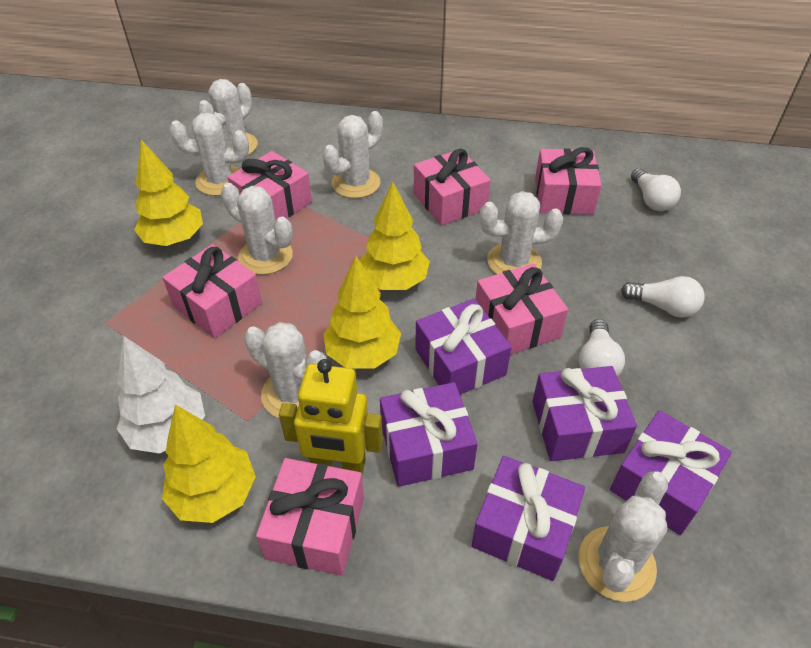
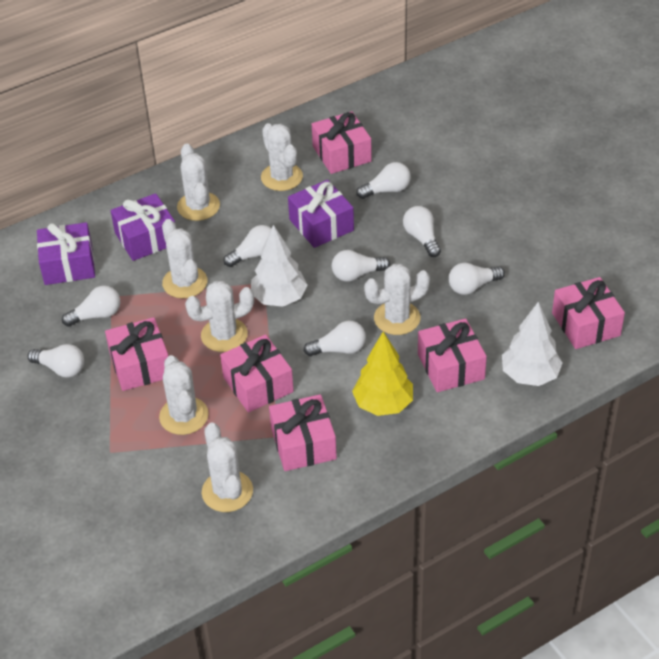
purple gift: [380,382,478,487] [415,299,512,395] [472,456,585,581] [532,366,637,461] [610,410,732,535] = 5 -> [37,222,95,285] [111,193,175,261] [288,180,354,248] = 3
white light bulb: [579,319,625,377] [621,276,705,318] [631,168,681,211] = 3 -> [28,344,84,378] [62,285,120,327] [223,225,272,267] [304,321,366,356] [332,250,390,282] [356,162,411,199] [403,206,441,257] [448,263,505,295] = 8
white tree: [117,336,205,453] = 1 -> [251,225,307,307] [502,302,563,386] = 2
yellow robot: [279,359,383,474] = 1 -> none = 0
yellow tree: [134,140,203,246] [162,404,256,523] [323,256,401,369] [359,182,430,290] = 4 -> [352,331,413,416] = 1

